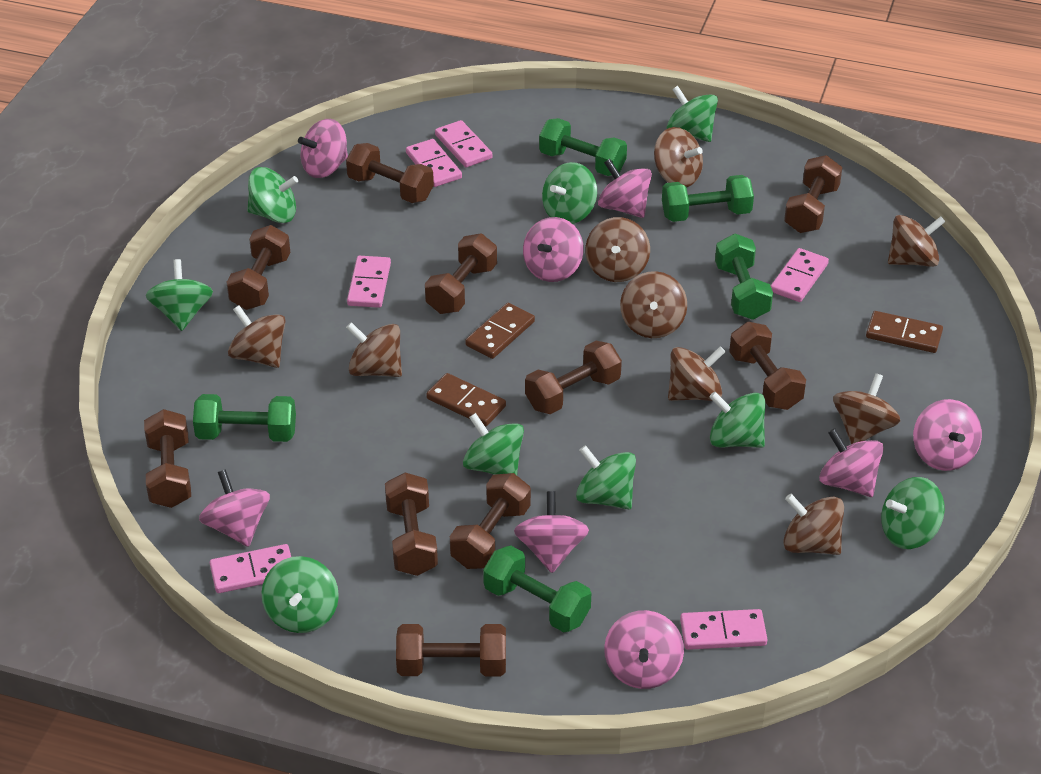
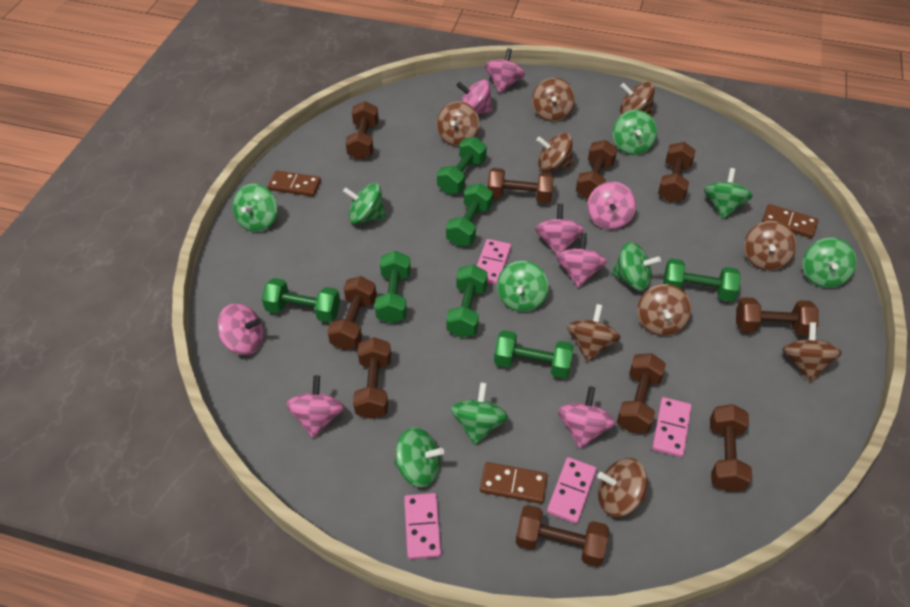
green dumbbell: [193,394,296,442] [483,546,591,632] [539,118,627,176] [662,175,754,222] [715,234,773,320] = 5 -> [262,278,340,322] [375,251,411,324] [437,137,487,194] [446,183,493,247] [446,264,488,338] [494,330,574,379] [663,258,741,302] = 7
pink domino: [210,544,291,593] [347,256,391,308] [406,139,462,187] [435,120,493,167] [680,609,768,650] [771,248,829,302] = 6 -> [404,493,441,560] [477,239,511,285] [547,457,597,524] [652,397,692,457] = 4

